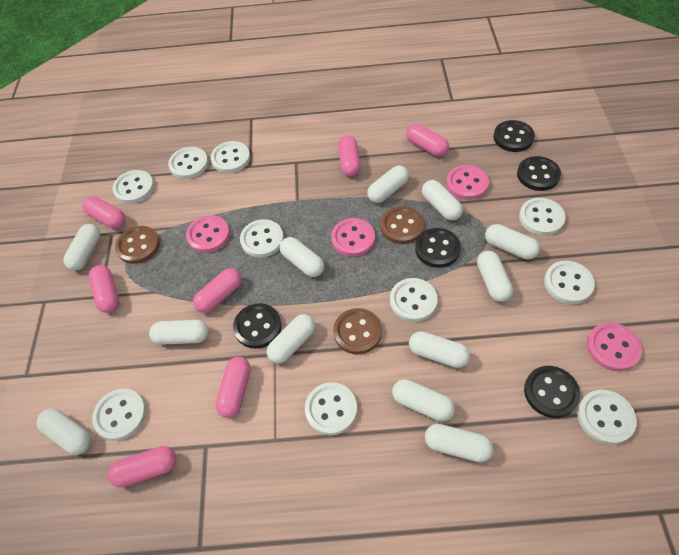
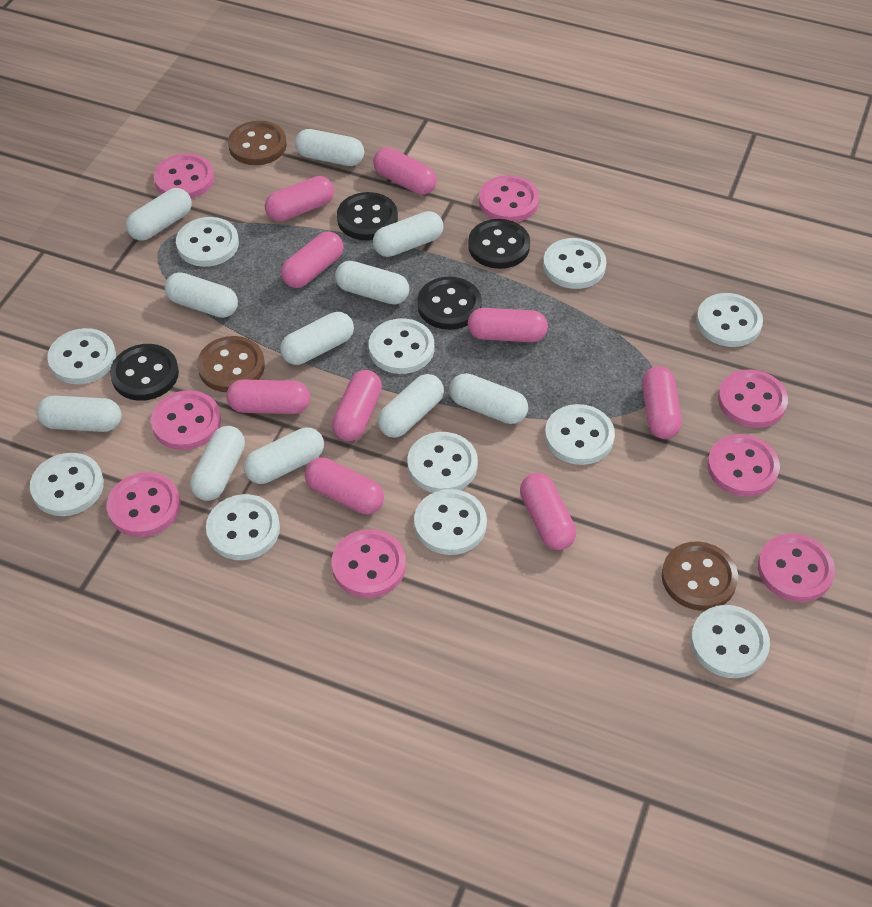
black button: [233,303,282,349] [415,228,461,268] [493,120,535,152] [517,156,561,191] [524,366,580,418] = 5 -> [110,344,179,401] [337,192,398,240] [417,277,482,330] [468,219,530,269] = 4
pink button: [186,215,230,253] [331,218,375,257] [446,165,489,200] [586,322,642,371] = 4 -> [107,472,181,537] [151,390,221,450] [154,154,214,199] [331,530,406,598] [479,175,539,222] [707,434,780,497] [718,370,788,428] [758,534,835,602] = 8
pink capsule: [82,196,126,229] [89,265,119,313] [108,446,176,487] [193,268,242,313] [215,357,251,418] [338,135,361,176] [406,124,449,156] = 7 -> [226,380,310,414] [265,176,334,221] [281,232,343,288] [305,457,384,514] [332,370,382,441] [373,147,437,195] [468,308,548,342] [520,473,576,550] [642,366,682,439] = 9
white button: [92,389,146,441] [112,170,154,204] [168,147,208,179] [211,141,250,173] [240,219,284,258] [305,382,357,435] [390,278,438,322] [519,198,566,236] [544,261,595,304] [577,390,637,445] = 10 -> [30,453,104,516] [47,328,116,384] [176,217,239,267] [206,494,280,560] [369,318,434,374] [408,432,478,493] [414,489,487,555] [543,238,607,289] [545,404,615,465] [691,605,770,678] [696,293,763,347] = 11
white capsule: [36,408,91,455] [64,224,101,271] [149,320,209,345] [267,314,315,363] [280,237,324,277] [367,165,409,203] [392,379,455,422] [409,331,470,368] [422,180,463,221] [425,424,493,462] [477,251,513,302] [485,224,540,260] = 12 -> [36,396,122,432] [126,188,192,241] [165,272,238,318] [190,426,245,501] [244,428,324,484] [280,312,354,365] [295,129,364,166] [335,261,409,304] [373,211,443,257] [377,374,444,438] [449,373,528,424] = 11

